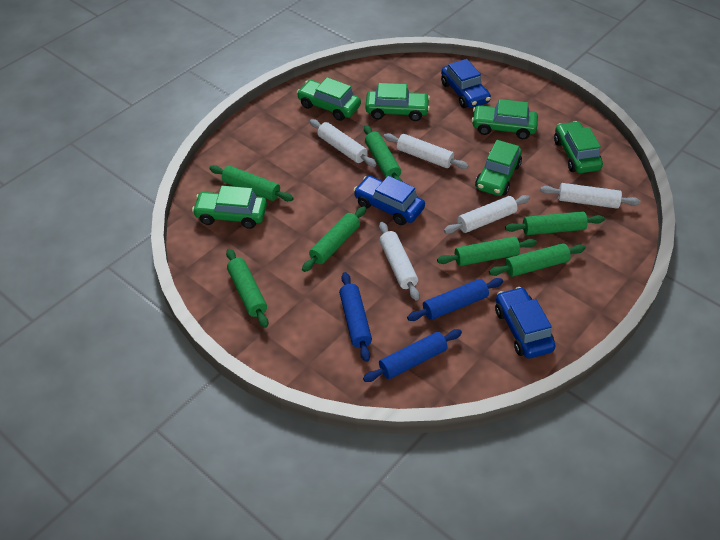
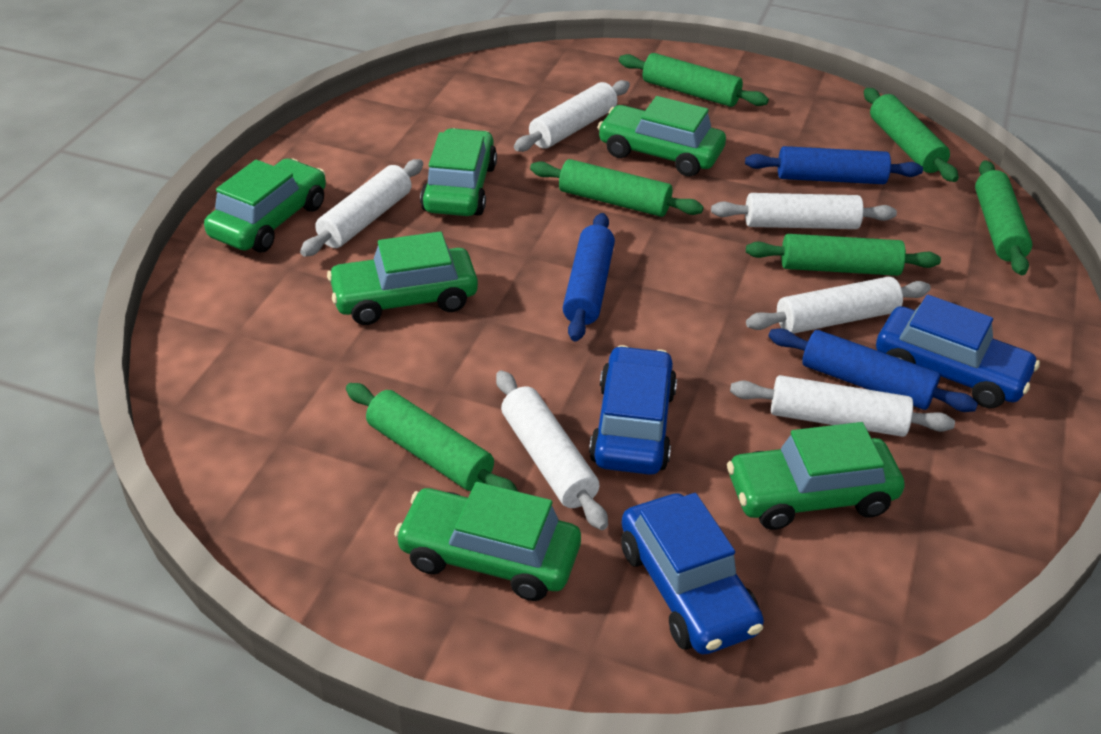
green rolling pin: [209,165,294,201] [226,249,268,328] [302,206,366,272] [364,125,403,182] [437,237,537,266] [489,243,586,277] [505,211,605,235] = 7 -> [346,383,518,492] [530,159,704,217] [619,53,769,107] [746,234,941,276] [864,88,959,182] [975,160,1032,275] = 6
white rolling pin: [310,119,376,167] [379,222,419,300] [383,133,469,169] [444,195,530,234] [540,183,640,209] = 5 -> [300,159,423,257] [496,370,608,530] [514,80,630,152] [711,193,897,229] [730,375,955,437] [746,277,931,334] = 6

